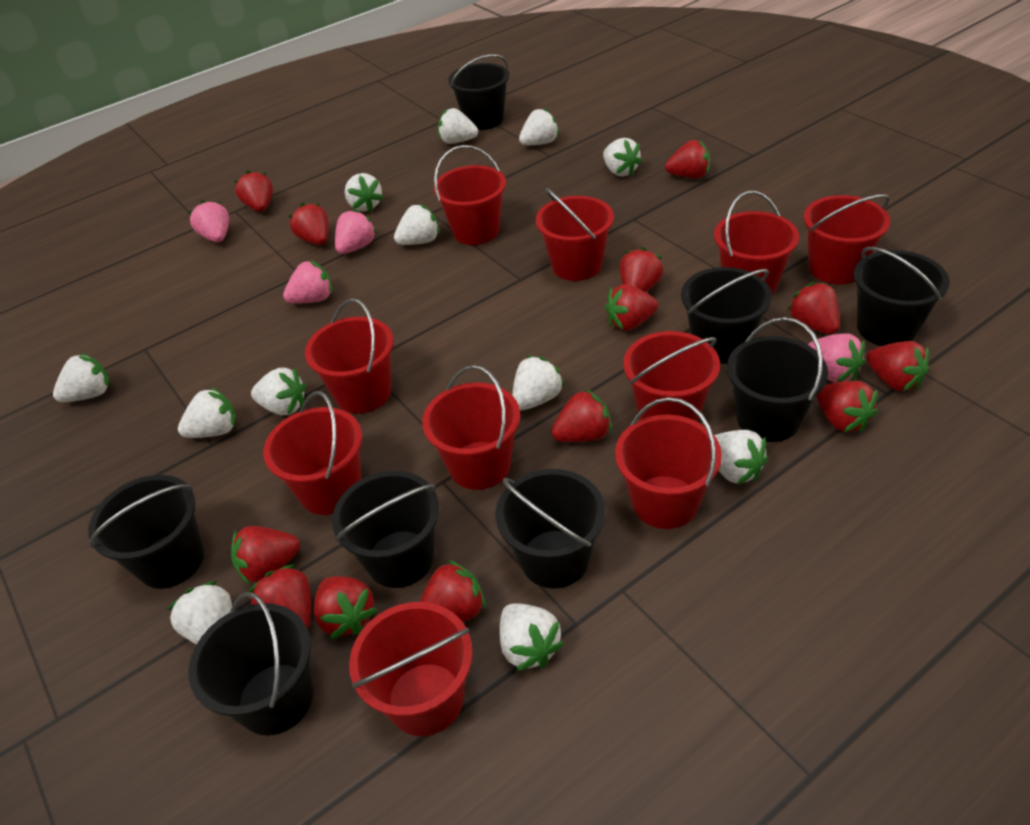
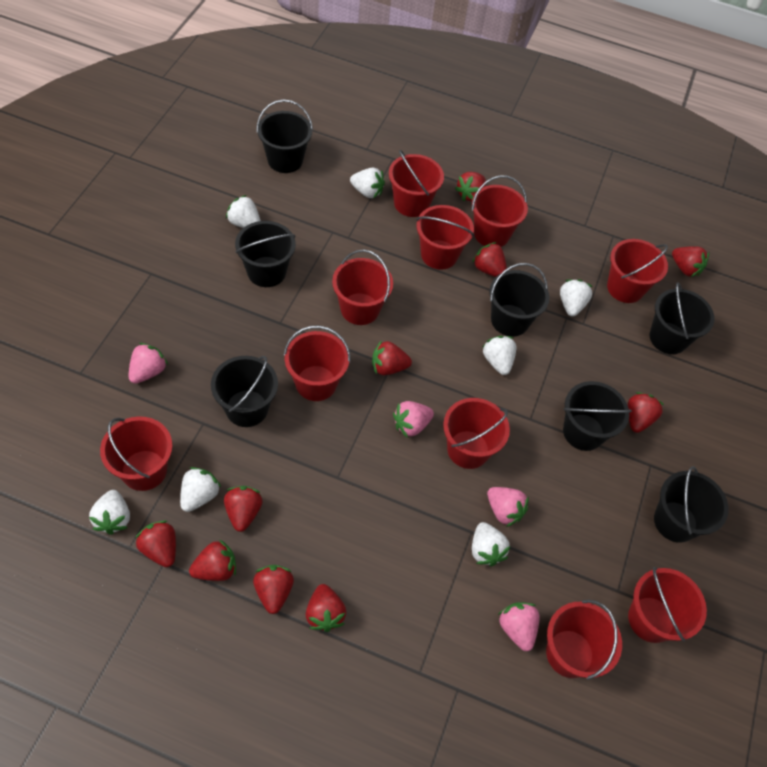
black bucket: [88,475,204,589] [189,592,313,736] [332,471,439,588] [448,54,509,130] [496,469,606,589] [681,267,772,364] [727,317,828,442] [854,247,950,346] = 8 -> [211,356,278,427] [235,221,296,287] [256,99,313,173] [489,263,549,337] [563,381,632,451] [649,282,715,354] [654,466,729,543] = 7
red strawberry: [231,526,300,585] [234,171,273,212] [249,565,311,629] [288,203,328,245] [314,576,377,639] [420,560,486,622] [551,389,612,442] [605,284,658,331] [620,247,663,292] [665,140,710,179] [787,282,840,334] [816,381,877,433] [866,341,929,391] = 13 -> [136,520,176,567] [189,539,236,581] [224,486,263,532] [253,565,294,614] [306,584,346,632] [372,340,412,375] [455,172,486,201] [472,242,507,277] [628,392,664,433] [672,246,709,277] = 10
white strawberry: [53,353,110,402] [167,581,232,645] [178,387,236,438] [251,368,306,415] [345,173,383,212] [394,204,440,245] [438,108,478,144] [499,603,564,671] [512,356,565,410] [519,108,559,145] [603,138,643,176] [714,430,768,485] = 12 -> [89,490,130,535] [180,467,221,512] [226,195,261,228] [350,168,385,198] [472,522,511,566] [483,336,516,375] [560,279,593,317] = 7

